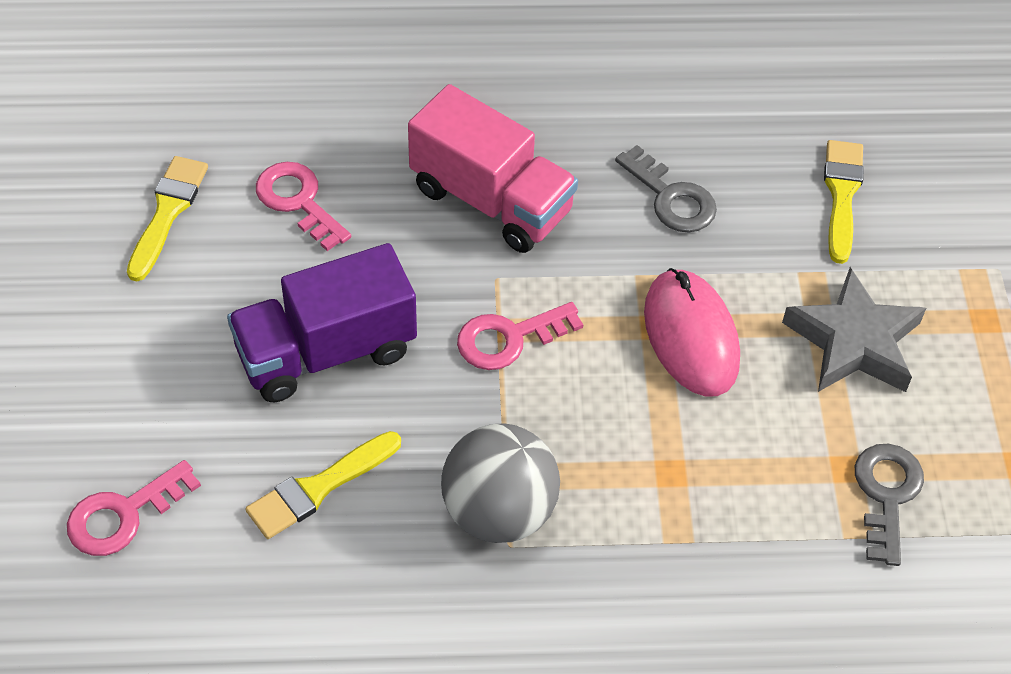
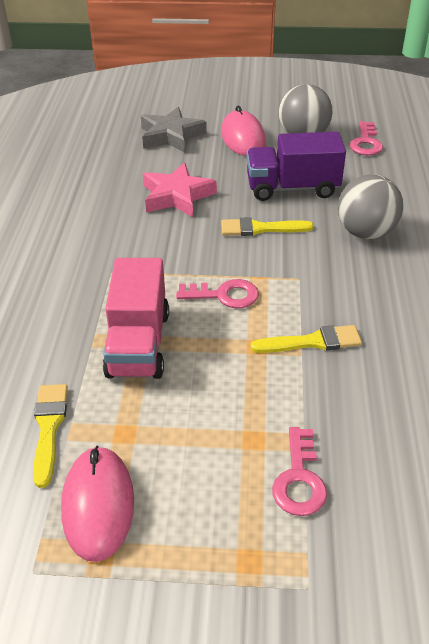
grey ball: [441,424,560,543] = 1 -> [279,84,332,133] [338,174,403,239] = 2
grey key: [615,145,717,232] [855,444,924,566] = 2 -> none = 0
pink mouse: [644,268,740,397] = 1 -> [61,446,134,562] [221,106,266,156] = 2
pink star: none = 0 -> [143,163,217,217] = 1

